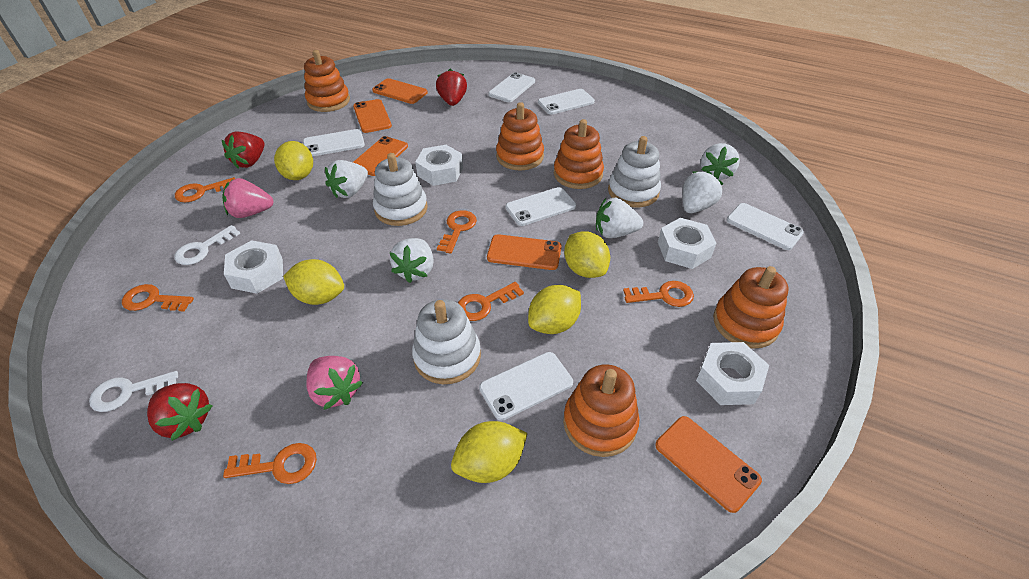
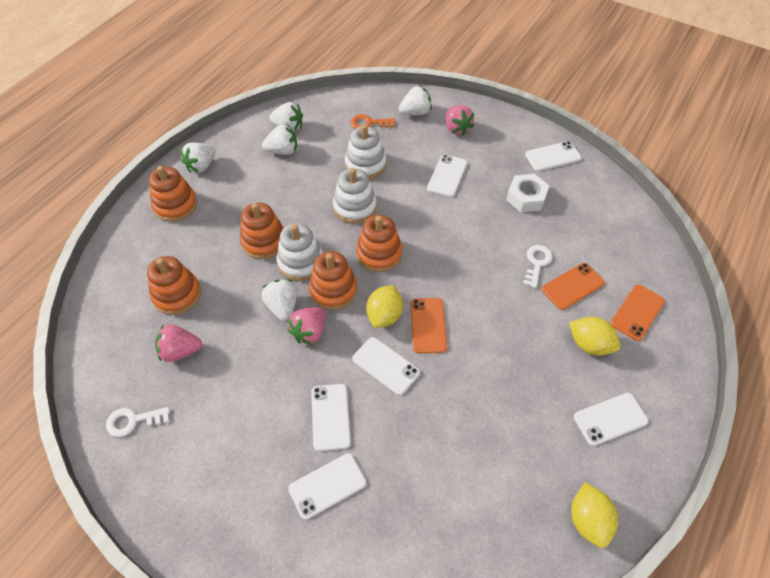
orange key: [122,284,194,311] [175,177,235,202] [223,443,317,484] [437,210,477,253] [458,282,524,321] [623,281,694,307] = 6 -> [350,114,395,129] = 1
orange phone: [353,99,392,133] [353,136,408,176] [372,78,428,104] [487,234,562,270] [655,416,762,513] = 5 -> [411,298,447,353] [542,263,605,310] [610,284,665,341] = 3
pink strawberry: [222,178,274,218] [306,356,363,410] = 2 -> [155,324,202,362] [287,307,326,345] [446,105,474,136] = 3
red strawberry: [147,383,213,441] [222,132,265,168] [436,69,467,106] = 3 -> none = 0
white nut: [224,240,283,294] [415,145,463,186] [658,218,716,269] [696,342,769,405] = 4 -> [506,174,549,212] = 1
yellow lemon: [274,141,313,180] [283,259,344,305] [451,421,528,483] [528,285,581,334] [564,231,610,278] = 5 -> [366,285,403,328] [569,317,620,355] [571,482,618,548] = 3

